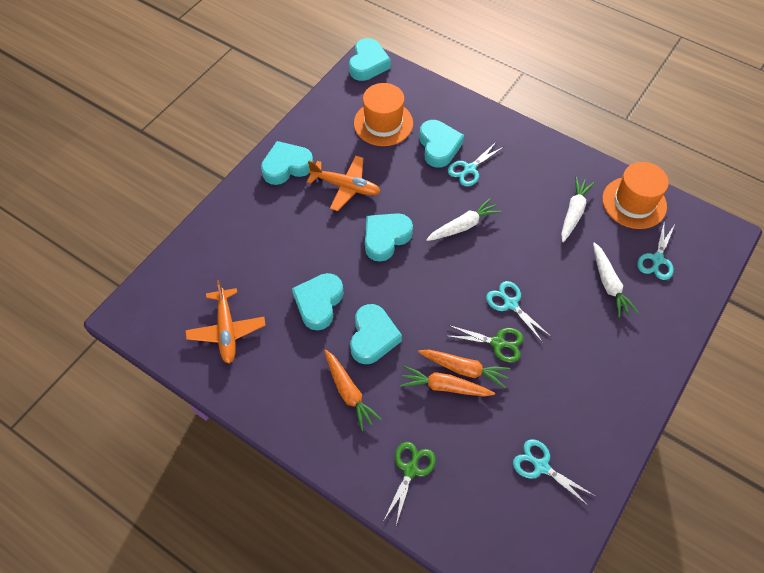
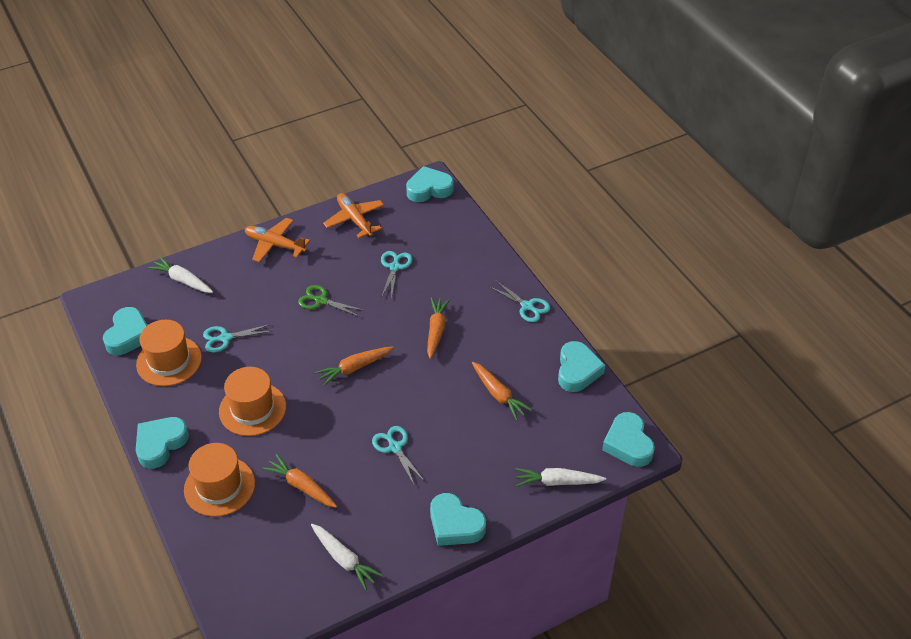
green scissors: [383,442,436,525] [448,325,524,362] = 2 -> [298,285,363,317] = 1
orange carrot: [324,349,382,431] [400,366,495,397] [418,350,510,388] = 3 -> [262,454,337,508] [315,346,394,386] [427,297,450,359] [472,362,532,420] = 4
orange hat: [354,83,413,146] [602,162,669,229] = 2 -> [136,320,202,386] [184,443,255,517] [219,367,286,436] = 3

